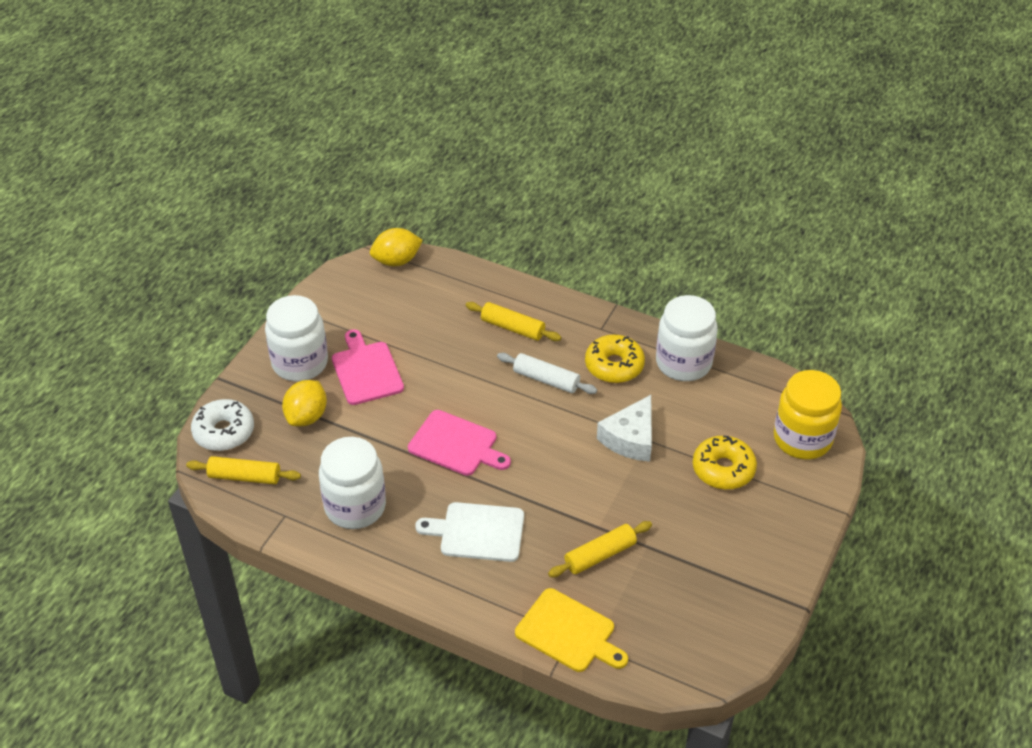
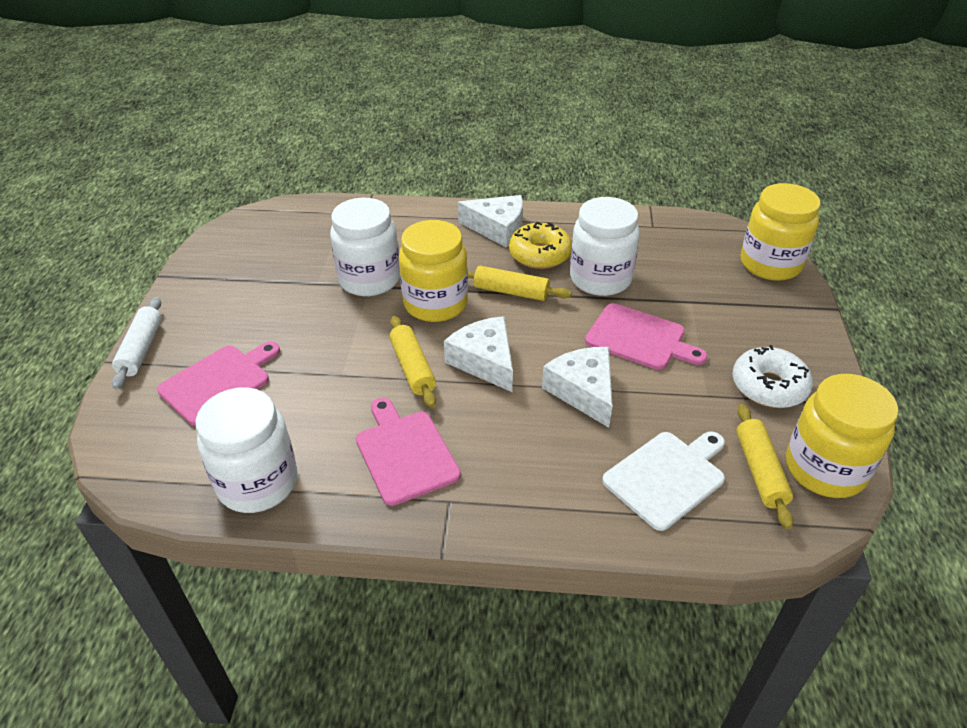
pink cutting board: [332,329,404,405] [408,410,511,476] = 2 -> [157,341,280,426] [356,398,461,506] [585,303,707,370] = 3
white cheese: [597,395,652,462] = 1 -> [444,316,513,392] [458,195,523,248] [542,347,612,428] = 3
yellow cutting board: [515,588,628,672] = 1 -> none = 0
yellow donut: [585,335,645,383] [693,435,757,490] = 2 -> [509,222,572,269] = 1
yellow jar: [774,370,842,459] = 1 -> [399,220,468,322] [741,183,821,281] [786,374,899,498] = 3
yellow lemon: [282,380,327,426] [370,228,423,266] = 2 -> none = 0

